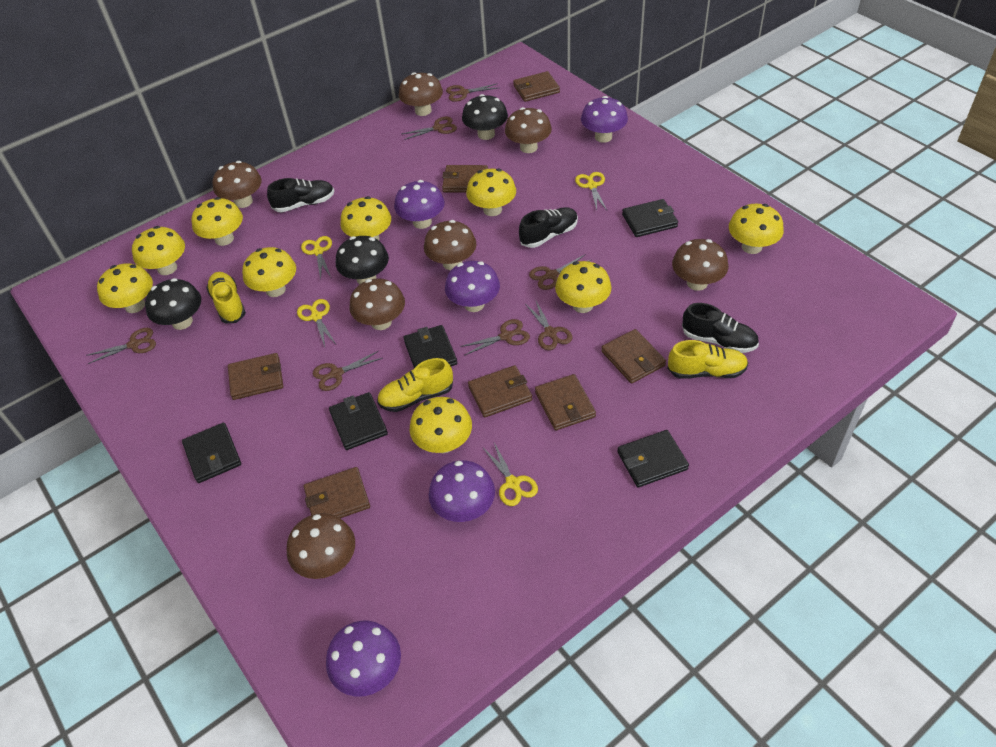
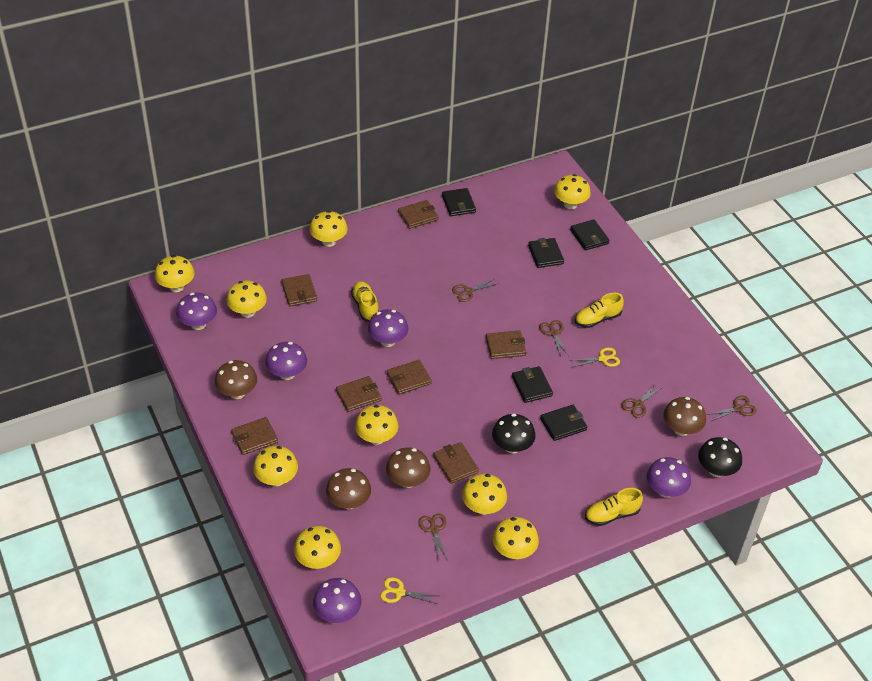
black mushroom: [145,278,201,330] [336,236,389,284] [462,94,508,140] = 3 -> [492,413,536,454] [698,437,742,477] = 2
black shoe: [267,178,334,213] [519,207,578,248] [682,303,759,353] = 3 -> none = 0
brown mushroom: [213,161,262,208] [287,513,355,579] [350,278,405,330] [399,72,443,116] [424,220,477,270] [505,107,552,153] [672,239,728,291] = 7 -> [215,360,257,399] [326,468,371,509] [386,447,430,488] [663,397,706,436] = 4
brown scissors: [86,328,156,364] [313,351,382,391] [402,117,457,140] [446,83,498,102] [460,319,530,356] [526,299,572,350] [529,254,591,290] = 7 -> [418,513,448,561] [452,279,499,302] [539,320,569,356] [621,383,663,418] [706,396,756,422] = 5
yellow scissors: [297,299,336,347] [301,236,332,280] [482,443,538,506] [575,172,607,210] = 4 -> [380,577,438,604] [569,347,620,367] = 2

